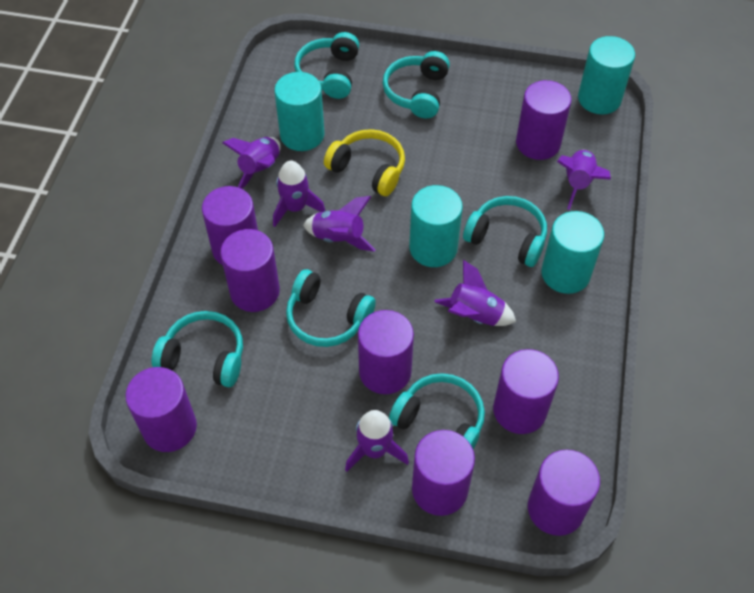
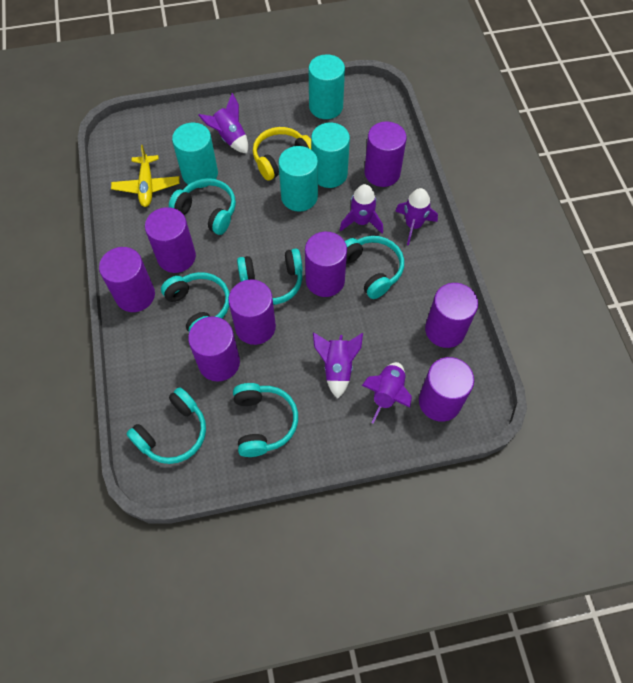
purple rocket: [222,137,281,189] [273,161,325,227] [303,196,376,252] [345,410,409,472] [434,260,516,326] [557,150,611,210] = 6 -> [198,93,248,153] [313,332,363,399] [340,184,383,233] [362,362,412,424] [395,188,438,245] = 5
yellow plane: none = 0 -> [111,145,180,207] = 1

